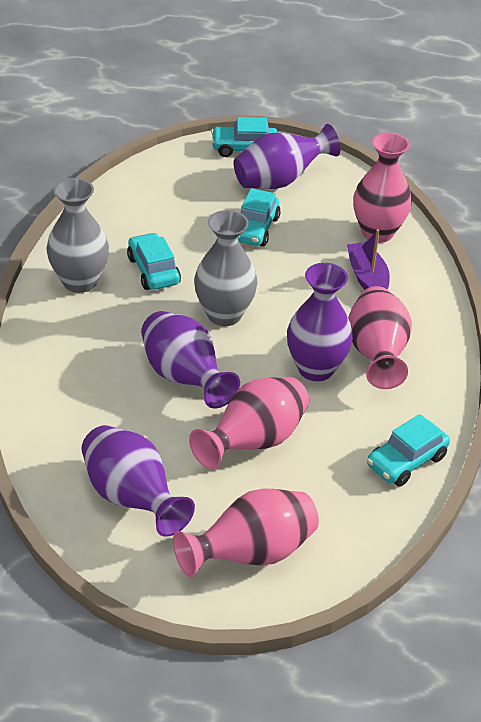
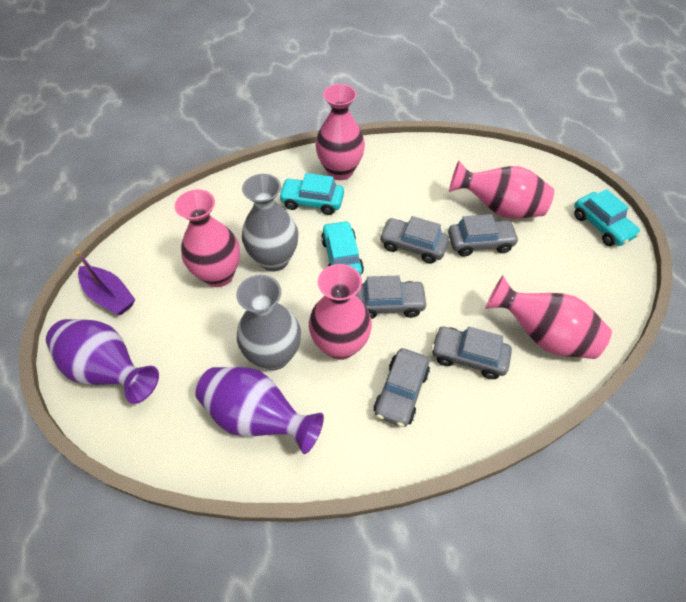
grey car: none = 0 -> [356,276,428,319] [374,348,430,427] [379,216,449,264] [431,327,512,379] [448,214,519,257] = 5
pink vase: [173,488,319,578] [189,377,309,470] [348,286,412,389] [353,133,412,243] = 4 -> [175,190,240,287] [309,264,372,360] [315,84,365,180] [449,161,554,219] [485,276,612,359] = 5
purple vase: [82,425,195,537] [141,311,240,408] [233,124,340,189] [287,263,353,381] = 4 -> [46,319,159,404] [195,367,324,454] = 2
turquoise car: [127,232,181,290] [211,117,278,157] [238,188,281,247] [367,414,450,487] = 4 -> [278,173,344,215] [321,221,364,275] [574,189,641,246] = 3

